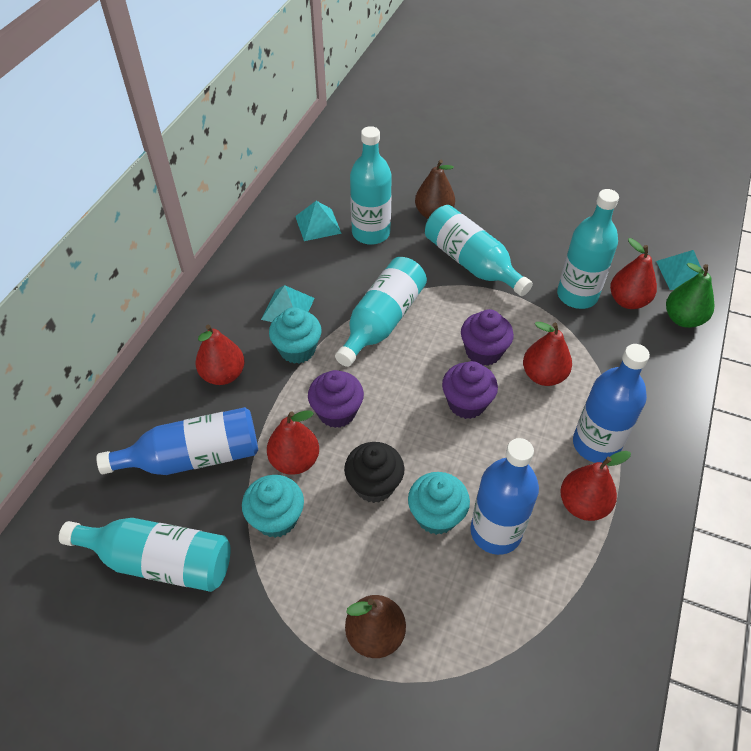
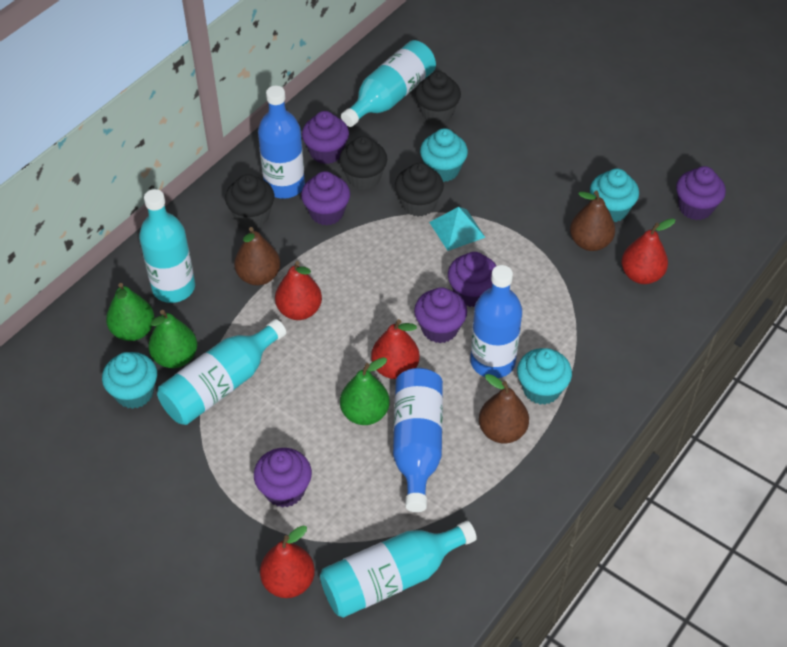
black cupcake: [344,442,404,503] = 1 -> [225,174,274,228] [339,136,387,190] [395,163,444,216] [415,71,461,124] = 4
brown pear: [345,595,406,658] [415,160,455,219] = 2 -> [234,227,281,285] [479,374,529,443] [570,191,615,251] = 3
green pear: [666,263,714,328] = 1 -> [106,283,155,341] [148,310,197,368] [340,357,390,425] = 3
purple cupcake: [308,370,364,428] [442,361,498,419] [461,309,514,366] = 3 -> [254,448,312,508] [301,171,350,226] [302,111,349,164] [414,287,467,343] [448,252,496,307] [676,166,726,220] = 6
red pear: [196,325,245,385] [267,410,319,475] [523,322,572,386] [560,451,631,521] [610,238,657,309] = 5 -> [260,525,315,598] [275,261,322,320] [371,319,420,379] [621,218,676,284] = 4
turquoise bottle: [59,518,231,592] [335,257,427,367] [350,126,392,245] [425,205,533,296] [557,189,619,309] = 5 -> [139,189,195,303] [157,319,286,425] [320,521,477,618] [341,40,436,127] = 4
turquoise cupcake: [242,475,304,538] [269,307,321,364] [408,472,470,535] = 3 -> [102,352,157,409] [420,128,468,182] [517,348,572,405] [590,168,639,222] = 4
turquoise pyramid: [261,285,315,322] [295,201,342,241] [656,250,701,290] = 3 -> [429,207,486,251] = 1

